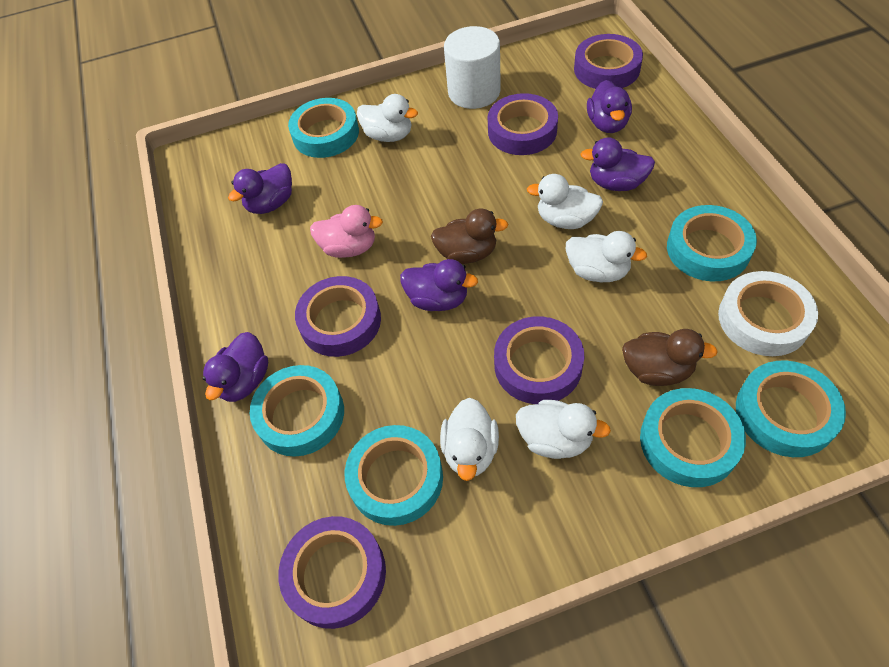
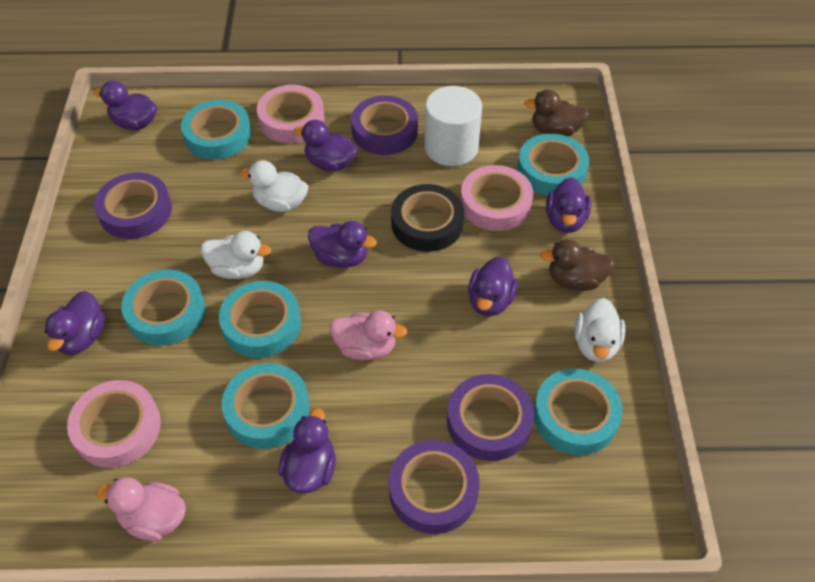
black tape: none = 0 -> [391,184,464,252] = 1
pink duck: [310,205,383,258] = 1 -> [96,477,186,541] [330,311,407,361] = 2
pink tape: none = 0 -> [67,380,161,468] [257,85,324,143] [461,165,533,231] = 3
purple duck: [203,332,268,402] [228,163,292,214] [400,259,478,311] [580,137,655,191] [587,80,632,133] = 5 -> [45,291,105,355] [94,80,157,130] [278,408,336,493] [294,120,358,171] [308,221,377,268] [468,256,518,316] [546,177,591,233] = 7
purple tape: [278,516,386,629] [295,276,381,357] [488,93,558,155] [494,316,584,404] [574,34,643,89] = 5 -> [94,172,172,239] [351,96,418,155] [389,440,480,534] [447,374,534,461] = 4
white duck: [357,94,418,142] [440,398,499,481] [516,400,611,459] [527,174,603,229] [566,231,647,282] = 5 -> [201,231,271,279] [240,160,308,212] [575,298,625,362] = 3
white tape: [718,271,818,356] = 1 -> none = 0

